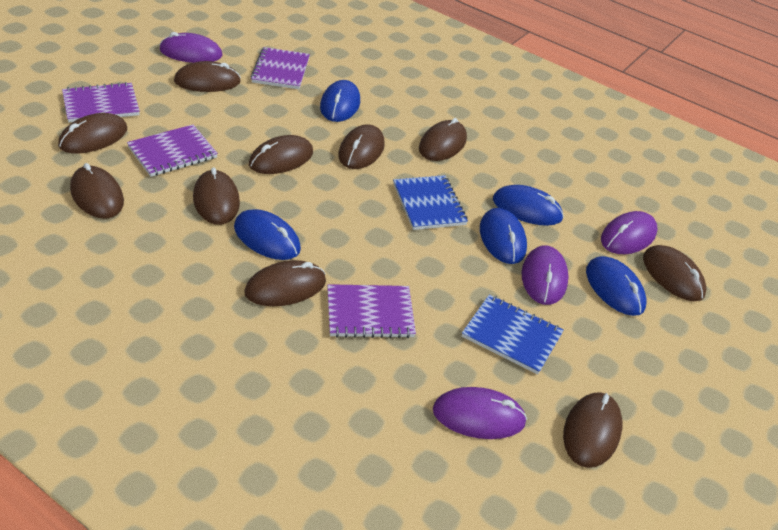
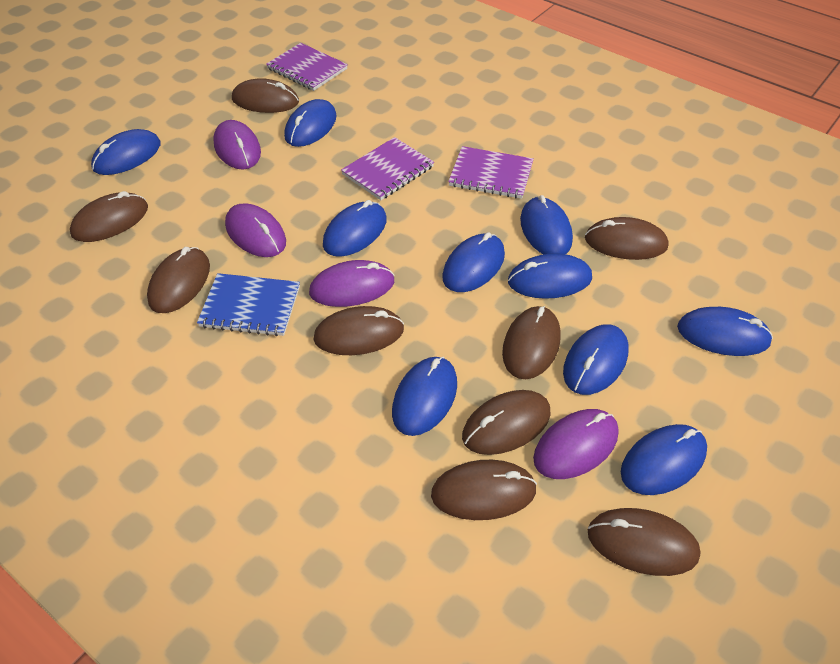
blue mouse: [234,209,301,260] [320,80,360,122] [480,208,527,264] [493,185,564,226] [586,256,646,316] = 5 -> [91,129,161,175] [284,99,337,147] [323,200,387,256] [392,357,457,436] [442,232,505,292] [508,253,592,299] [520,195,573,254] [563,324,629,395] [621,424,707,495] [677,307,773,356] = 10
blue notebook: [393,175,468,230] [462,294,564,374] = 2 -> [197,273,300,336] = 1
brown mouse: [58,113,127,154] [70,163,124,219] [174,61,241,92] [193,167,240,225] [244,260,326,306] [249,135,313,174] [338,124,385,169] [419,118,467,161] [563,392,622,468] [643,245,707,301] = 10 -> [70,191,148,242] [147,247,210,313] [232,78,299,113] [313,306,404,355] [431,460,537,520] [462,390,550,455] [502,306,560,379] [585,217,668,260] [588,508,700,576] = 9
purple notebook: [62,82,140,122] [127,125,218,177] [251,47,310,89] [327,284,416,338] = 4 -> [266,43,348,91] [341,137,434,200] [448,146,534,199] = 3

